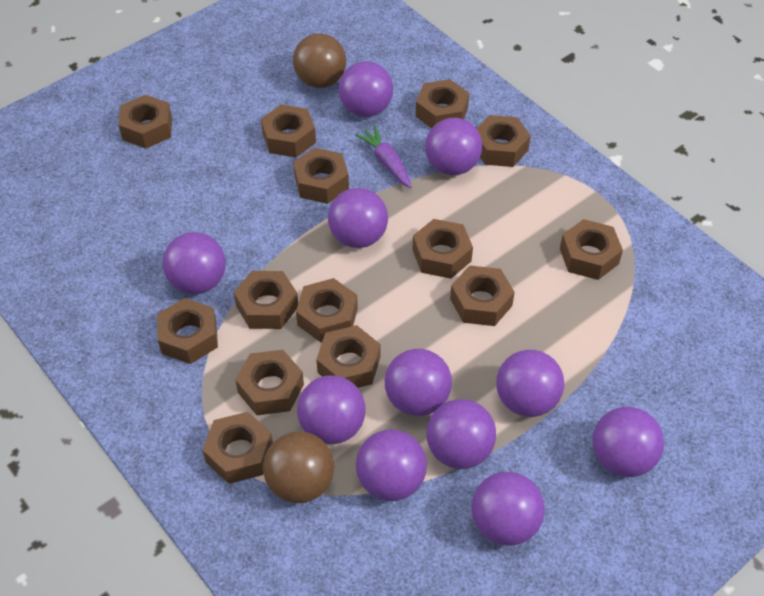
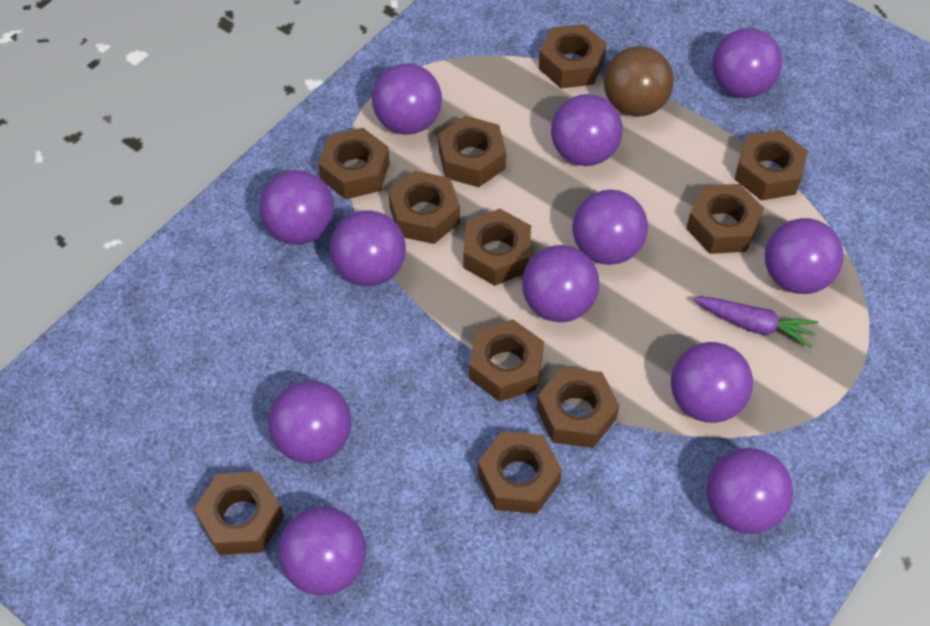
brown ball: [263,431,334,503] [293,33,346,88] = 2 -> [604,46,674,117] = 1
brown nut: [119,95,172,149] [157,298,218,364] [202,412,273,484] [234,271,298,329] [235,350,304,415] [261,105,316,157] [293,148,349,204] [296,278,358,342] [316,325,380,388] [412,219,473,279] [416,79,469,128] [450,265,515,326] [476,115,531,167] [560,219,623,280] = 14 -> [194,471,284,555] [318,128,390,199] [389,171,460,244] [438,116,506,187] [463,209,531,286] [469,319,544,402] [478,431,562,514] [537,367,620,448] [539,24,607,88] [686,184,764,254] [734,130,808,201] = 11
purple ball: [163,232,226,294] [297,375,366,444] [328,188,388,248] [339,61,393,117] [356,429,427,501] [385,349,452,416] [425,118,482,175] [426,399,496,469] [472,472,545,546] [496,350,564,417] [592,407,664,477] = 11 -> [260,170,334,245] [268,381,351,463] [278,507,366,595] [330,210,406,286] [372,63,442,135] [522,245,599,322] [551,94,623,166] [572,190,648,265] [671,342,753,423] [706,448,793,534] [712,28,782,98] [765,218,843,294] = 12

